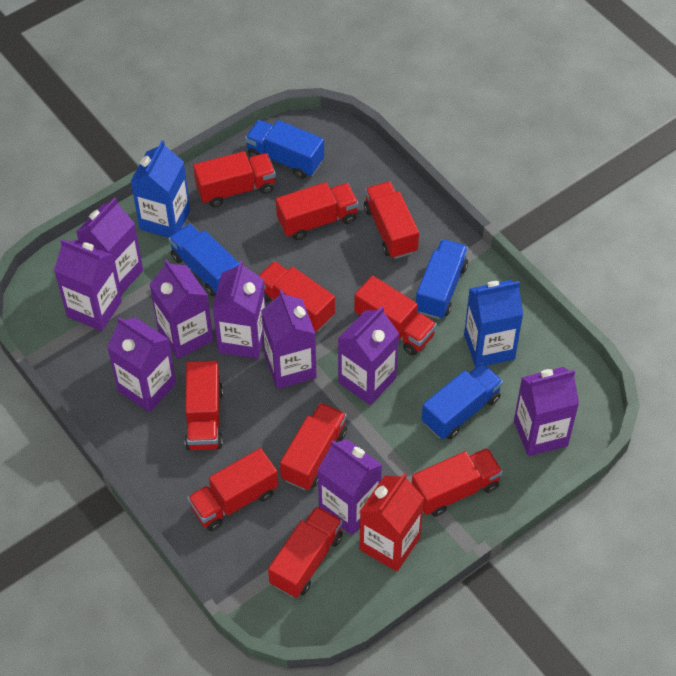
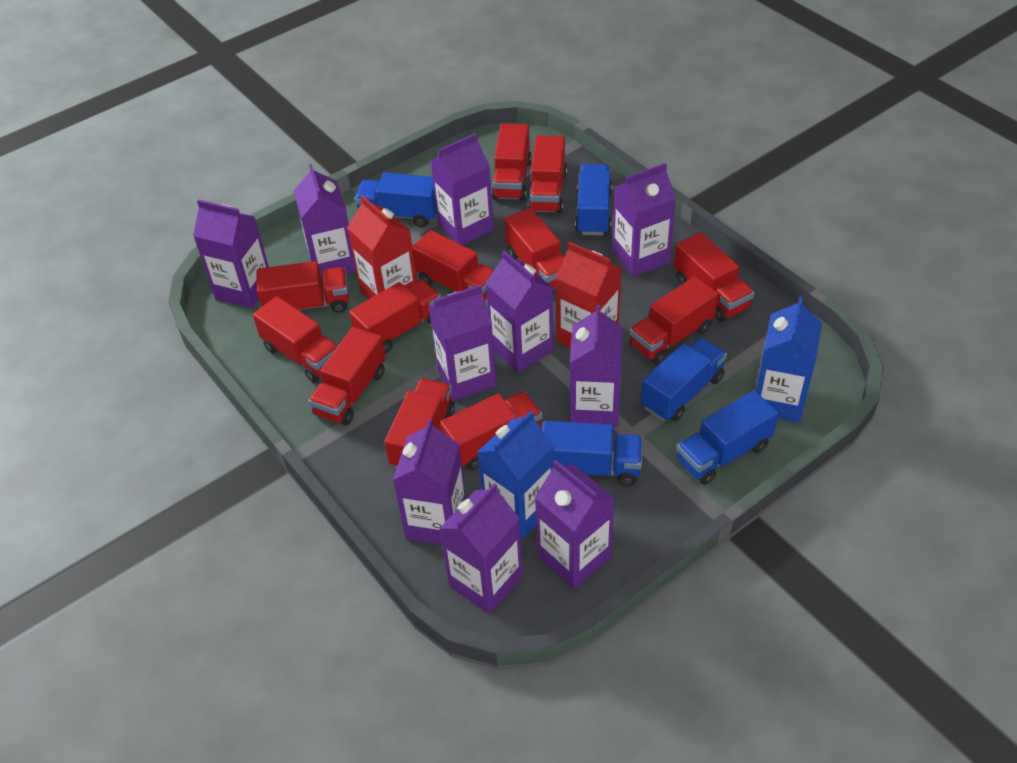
blue truck: [169,224,239,296] [245,120,324,179] [416,239,468,319] [422,363,503,439] = 4 -> [354,173,437,227] [542,421,643,486] [575,164,612,235] [641,338,727,422] [677,390,778,485] = 5
purple carton: [54,239,122,331] [76,198,143,294] [107,317,176,412] [149,259,213,359] [212,261,265,359] [261,290,316,389] [318,439,382,536] [338,306,399,405] [514,367,579,456] = 9 -> [193,199,269,308] [294,164,356,278] [393,419,466,545] [429,285,497,401] [430,133,494,245] [439,483,523,614] [485,251,554,373] [534,460,615,589] [570,305,623,427] [612,163,676,277] = 10
red carton: [360,473,424,571] = 1 -> [347,196,417,299] [556,242,621,348] = 2
red truck: [185,361,223,450] [187,448,278,531] [193,151,276,207] [259,261,335,331] [268,506,343,598] [276,182,359,240] [280,403,347,490] [354,276,437,355] [364,181,419,259] [412,448,503,517] = 10 -> [253,296,338,383] [257,261,349,313] [308,327,386,426] [349,279,441,353] [384,379,455,468] [412,230,494,300] [440,391,543,470] [491,124,532,201] [504,208,565,289] [528,135,567,214] [629,276,718,364] [674,232,755,322] = 12

